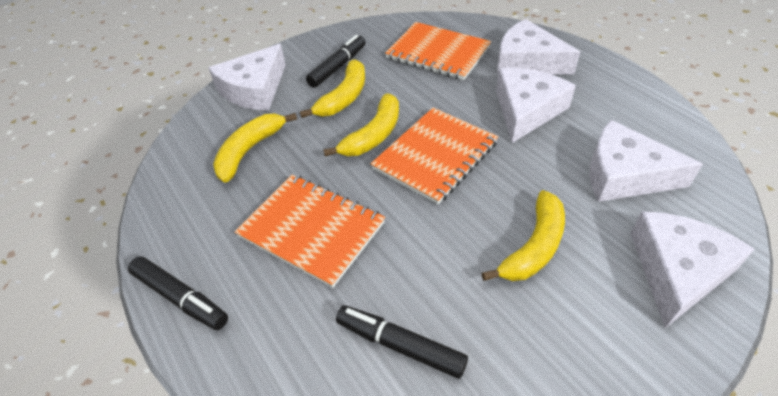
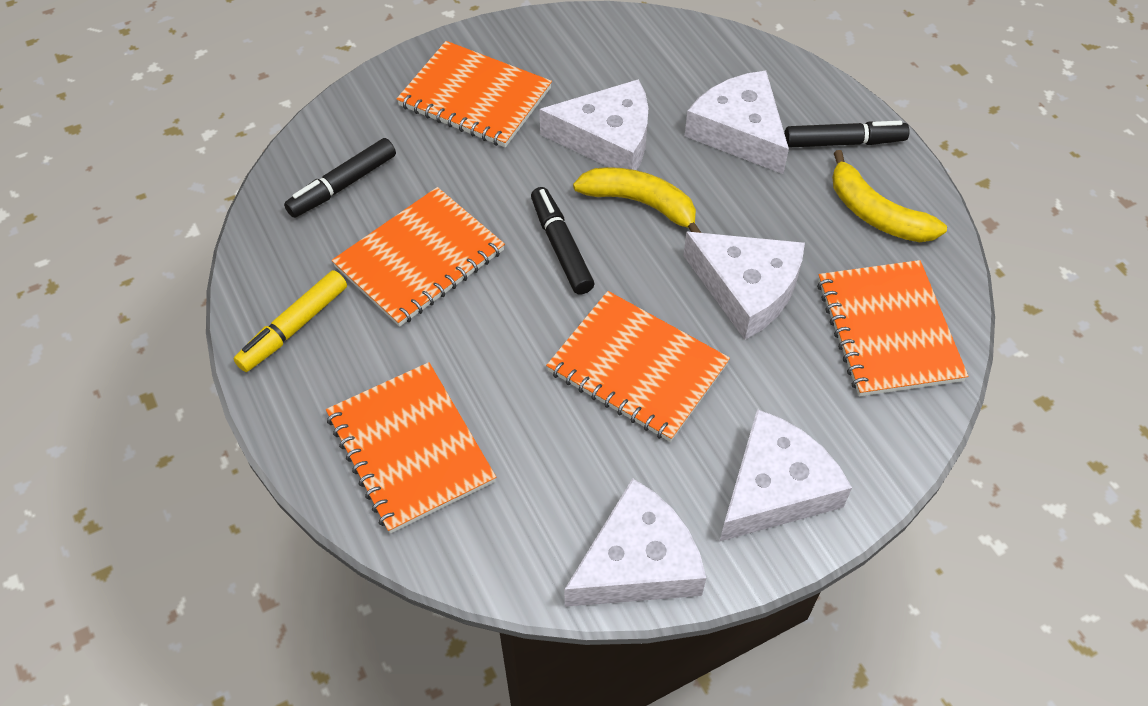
orange notebook: [235,174,385,288] [371,108,498,204] [385,22,491,80] = 3 -> [326,362,496,534] [332,187,505,327] [397,41,552,147] [546,291,730,442] [817,260,968,396] = 5
yellow banana: [213,113,297,183] [300,59,365,118] [323,93,399,157] [481,190,565,281] = 4 -> [573,167,701,233] [832,150,947,242] = 2
yellow marker: none = 0 -> [233,270,347,372] = 1

